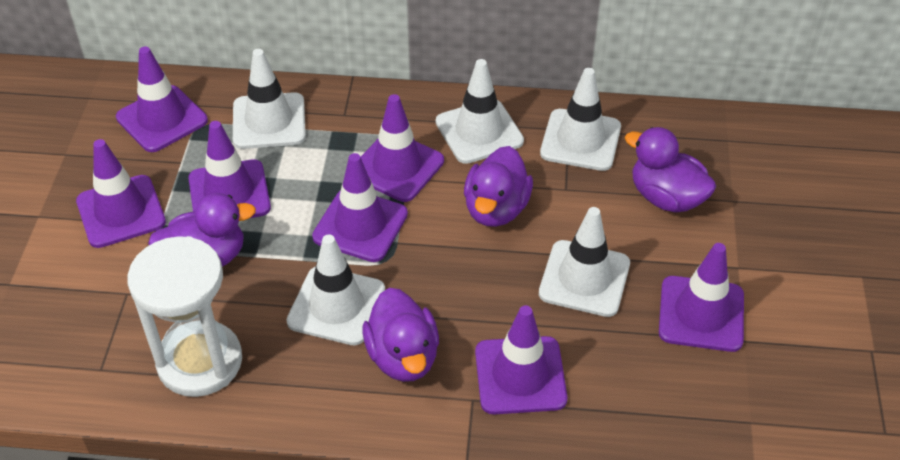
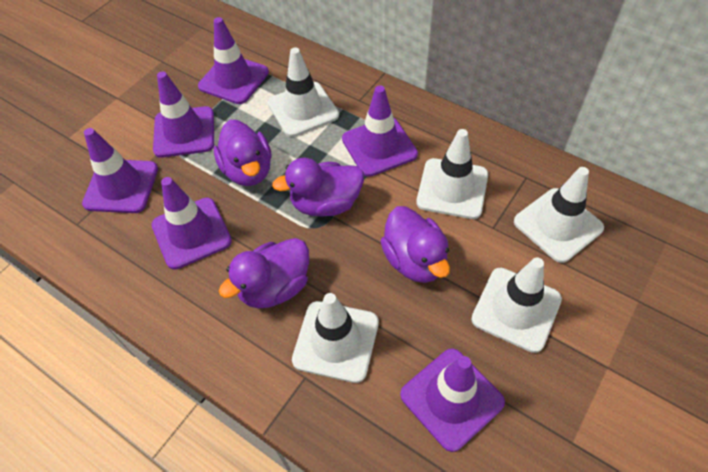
purple traffic cone: [76,139,166,248] [116,46,208,152] [188,121,271,218] [312,153,408,262] [361,94,444,202] [475,305,568,414] [659,243,744,352] = 7 -> [82,128,158,213] [151,177,232,270] [153,71,214,158] [198,17,269,104] [342,86,418,177] [400,348,505,452] = 6
white hourglass: [127,236,242,397] = 1 -> none = 0

